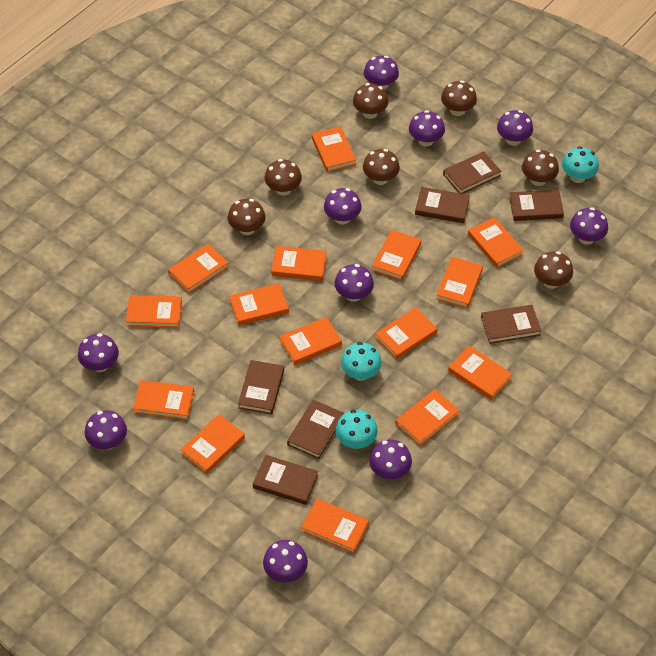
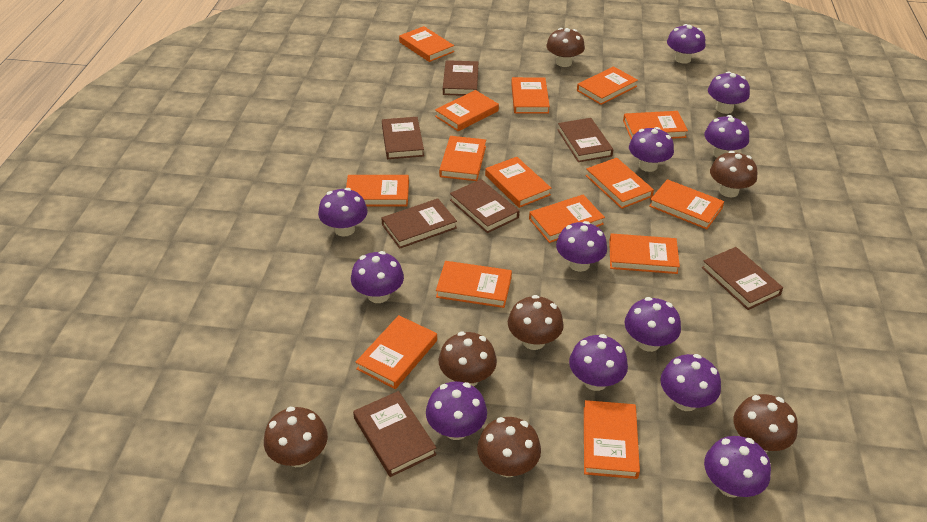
purple mushroom: [78,333,119,372] [85,410,127,450] [263,540,308,583] [324,188,362,225] [334,264,374,302] [364,56,399,90] [369,440,412,479] [409,110,445,147] [497,110,533,146] [570,207,608,245] = 10 -> [318,188,368,237] [351,251,404,303] [426,381,487,440] [556,221,607,272] [569,334,628,391] [625,297,681,352] [629,127,674,172] [660,354,721,411] [667,24,705,64] [704,115,749,157] [704,436,771,498] [708,71,750,114] = 12
turquoise mushroom: [335,410,378,449] [341,342,382,381] [562,146,599,183] = 3 -> none = 0

